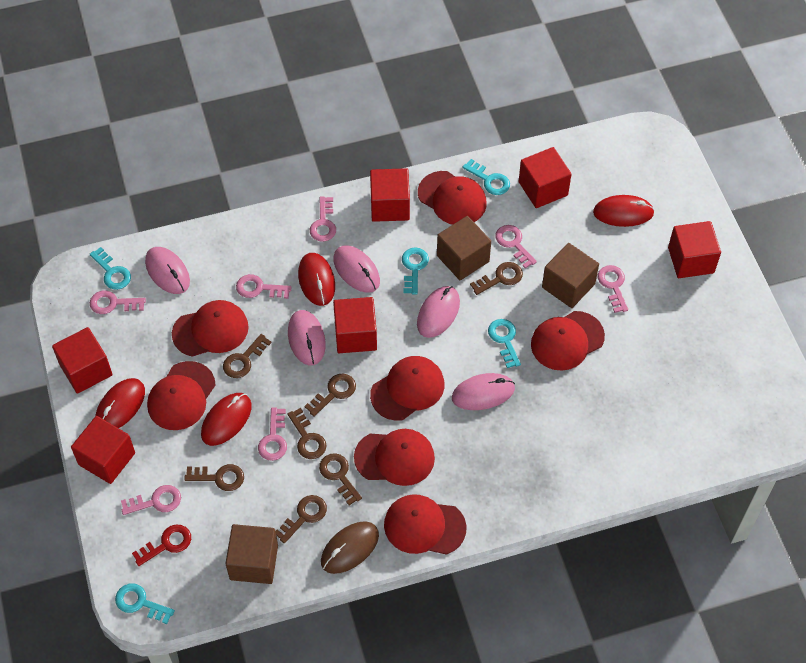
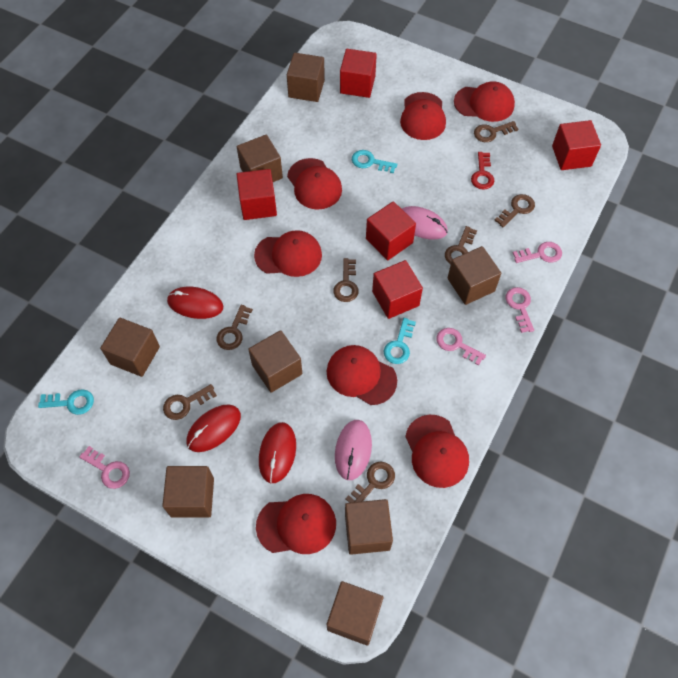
brown cube: [225,524,278,584] [437,216,491,280] [542,243,599,308] = 3 -> [100,318,160,377] [162,466,214,517] [237,135,283,182] [248,330,302,393] [287,53,325,102] [327,581,383,646] [345,499,393,555] [448,246,501,305] = 8
brown mouse: [321,521,379,574] = 1 -> none = 0
pink key: [90,290,146,314] [121,485,181,515] [236,274,292,299] [258,408,287,461] [310,196,336,242] [495,225,537,269] [598,265,628,313] = 7 -> [79,446,130,489] [436,328,486,366] [506,287,534,333] [513,242,562,263] = 4
pink mouse: [145,247,190,294] [288,310,326,365] [333,245,380,293] [417,286,460,338] [452,373,515,410] = 5 -> [335,420,372,480] [402,206,448,240] = 2
red cube: [52,327,113,394] [71,416,135,484] [333,297,377,353] [370,168,410,222] [519,147,571,208] [668,221,721,278] = 6 -> [236,169,277,220] [340,49,377,98] [366,201,416,260] [372,260,423,319] [552,120,601,170] = 5
red mouse: [96,378,145,428] [201,393,252,446] [298,253,335,306] [593,195,655,227] = 4 -> [167,287,223,319] [187,404,241,452] [259,422,296,483] = 3
turquoise key: [90,247,131,290] [115,584,175,624] [402,247,429,295] [463,159,510,195] [488,319,521,368] = 5 -> [38,389,94,415] [352,150,397,173] [384,318,416,364] = 3

